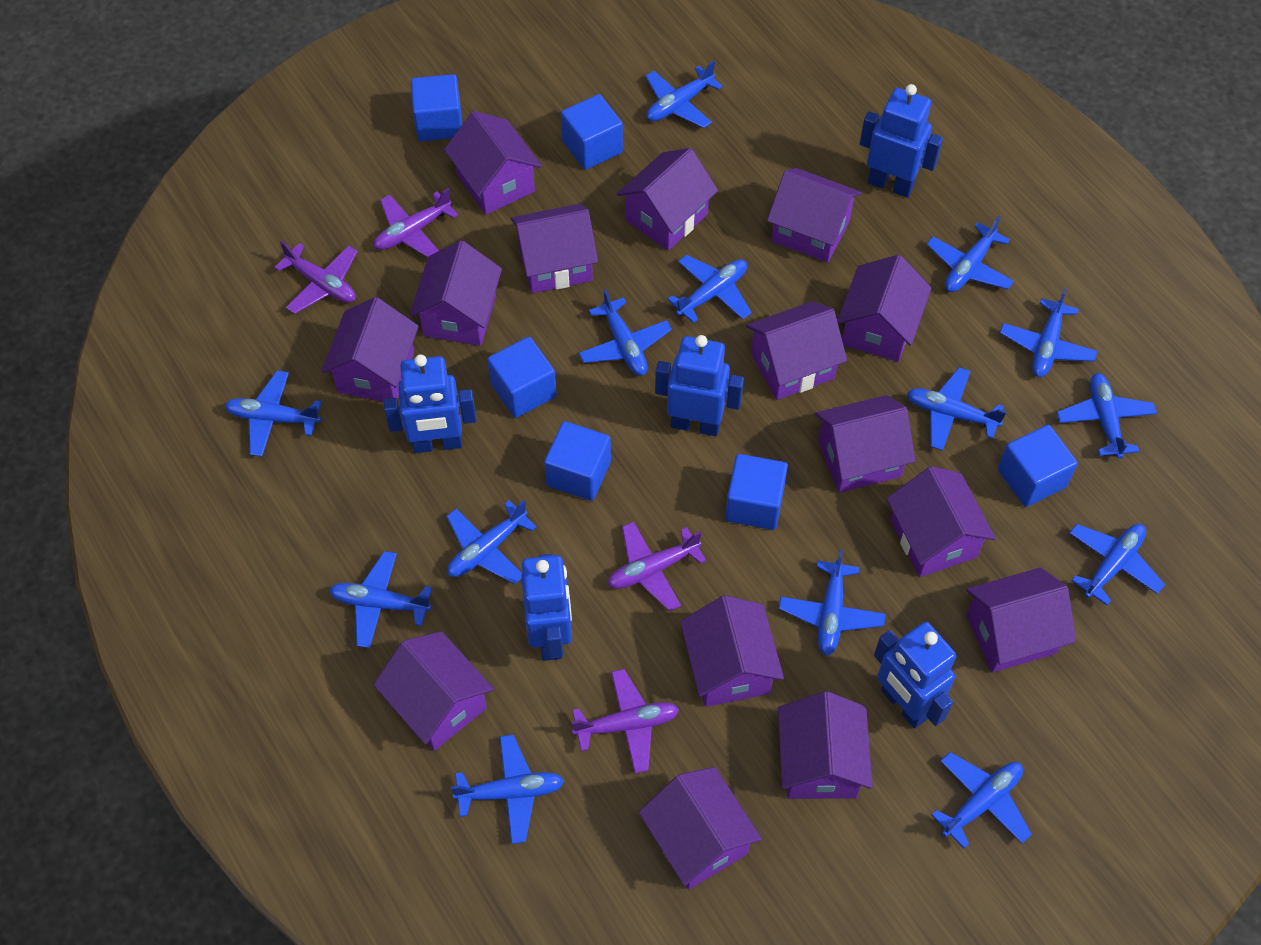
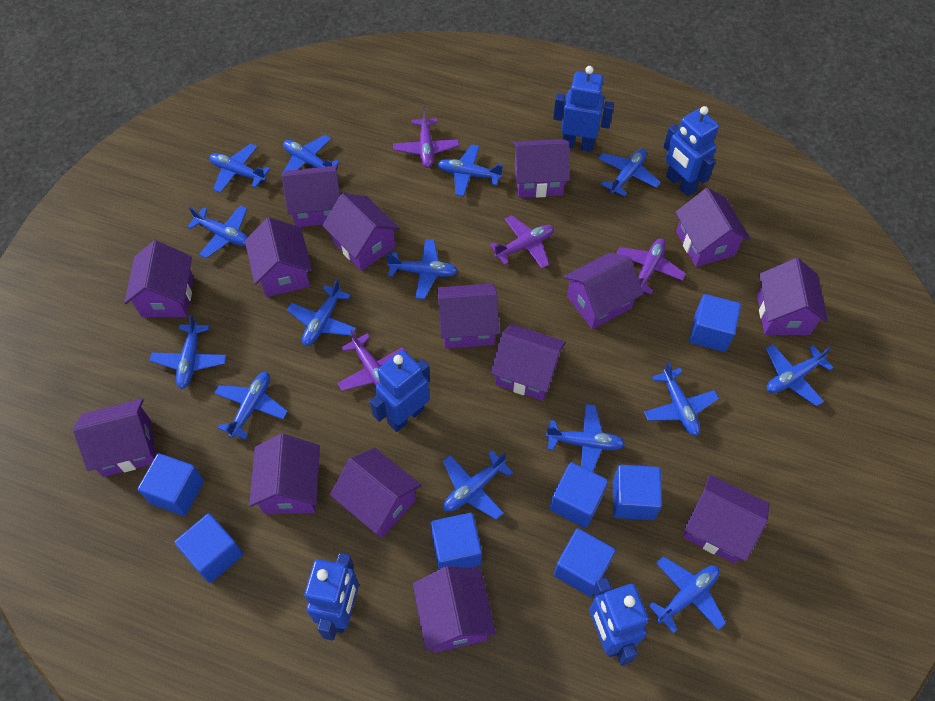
blue cube: [411,74,462,141] [487,337,557,418] [544,421,611,501] [561,94,623,170] [725,454,788,530] [998,425,1078,507] = 6 -> [138,453,204,516] [174,513,243,583] [430,513,482,569] [550,462,608,528] [554,528,616,597] [613,465,662,520] [689,294,741,352] = 7

